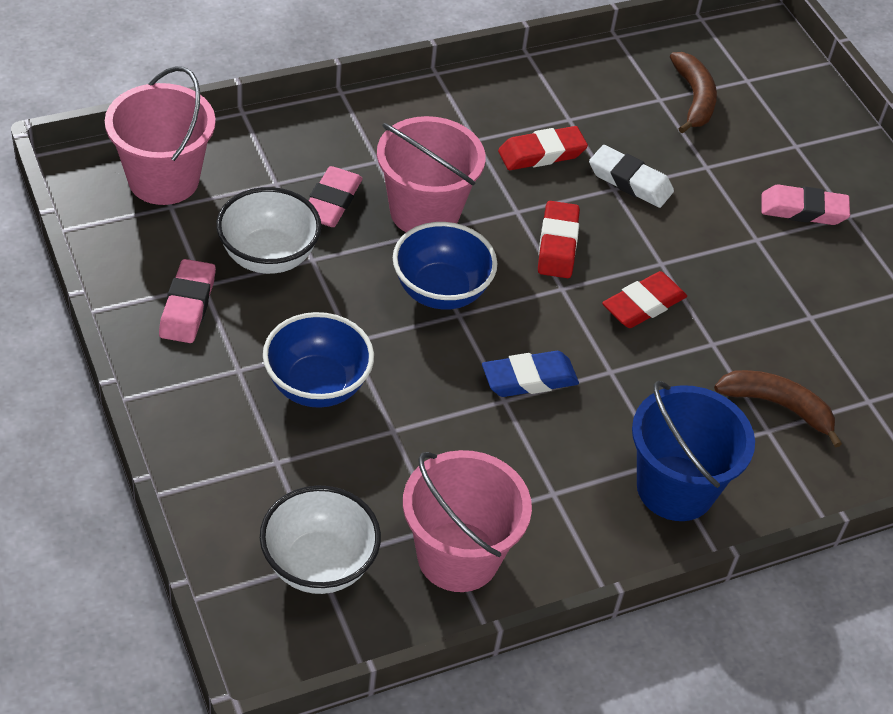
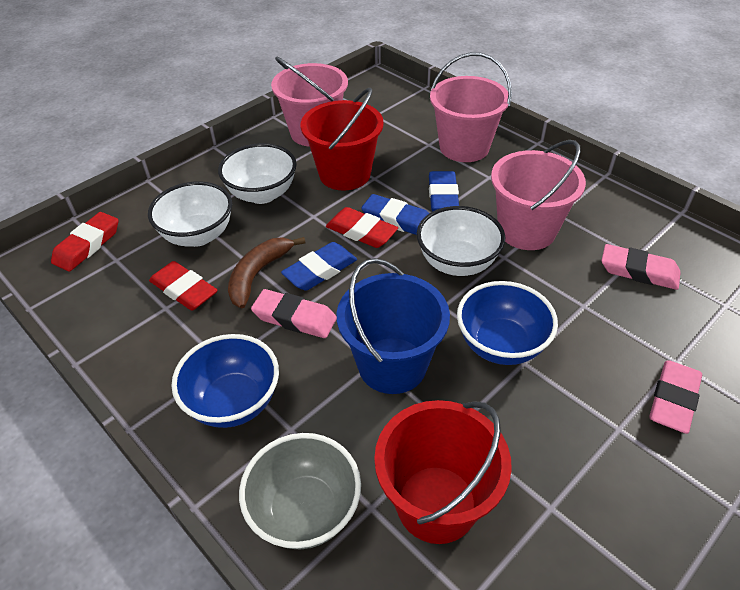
blue eraser: [482,351,579,397] = 1 -> [281,242,357,291] [361,194,429,235] [429,171,459,211] = 3
brown banana: [670,52,717,133] [714,370,842,448] = 2 -> [228,237,306,308] = 1
grey bowl: none = 0 -> [239,433,361,550] = 1
red bucket: none = 0 -> [300,88,384,191] [374,400,512,544] = 2
white bowl: [216,187,321,274] [260,486,381,594] = 2 -> [148,181,232,247] [218,143,297,204] [417,206,505,276] = 3
white eraser: [589,145,674,208] = 1 -> none = 0

